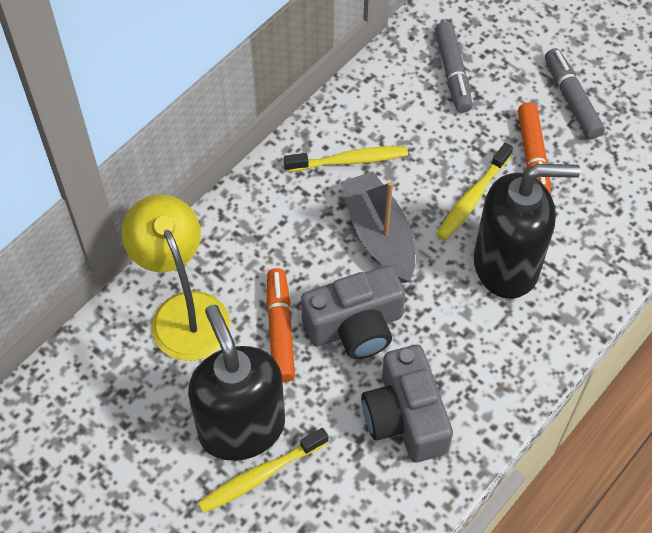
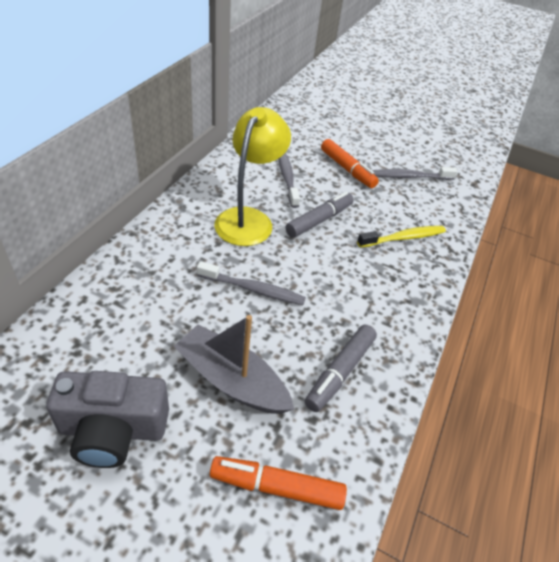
black soap dispenser: [188,305,285,461] [474,164,580,299] = 2 -> none = 0
grey camera: [301,265,405,359] [361,345,453,463] = 2 -> [46,371,169,468] = 1
grey toothbrush: none = 0 -> [197,261,306,305] [278,152,300,208] [372,167,458,180] = 3
yellow toothbrush: [198,428,329,513] [284,146,408,172] [436,143,513,240] = 3 -> [357,226,446,248] = 1

